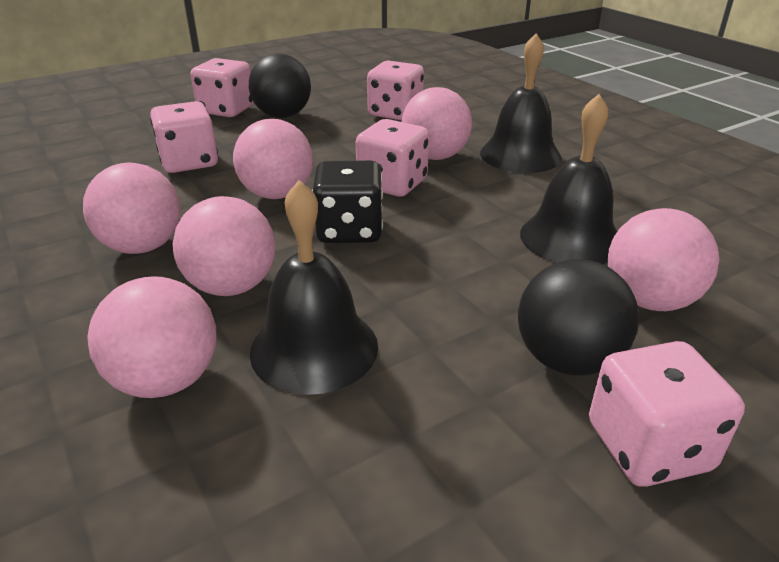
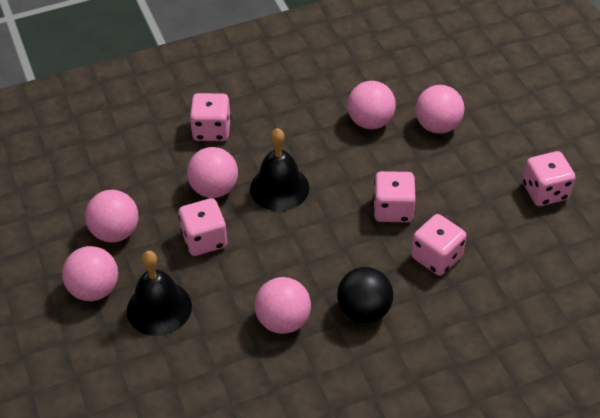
black ball: [249,54,311,118] [518,259,639,375] = 2 -> [337,267,394,323] = 1
black bell: [250,180,378,395] [480,33,562,173] [520,94,617,264] = 3 -> [127,251,192,336] [250,128,309,211] = 2
black dice: [312,160,383,243] = 1 -> none = 0

